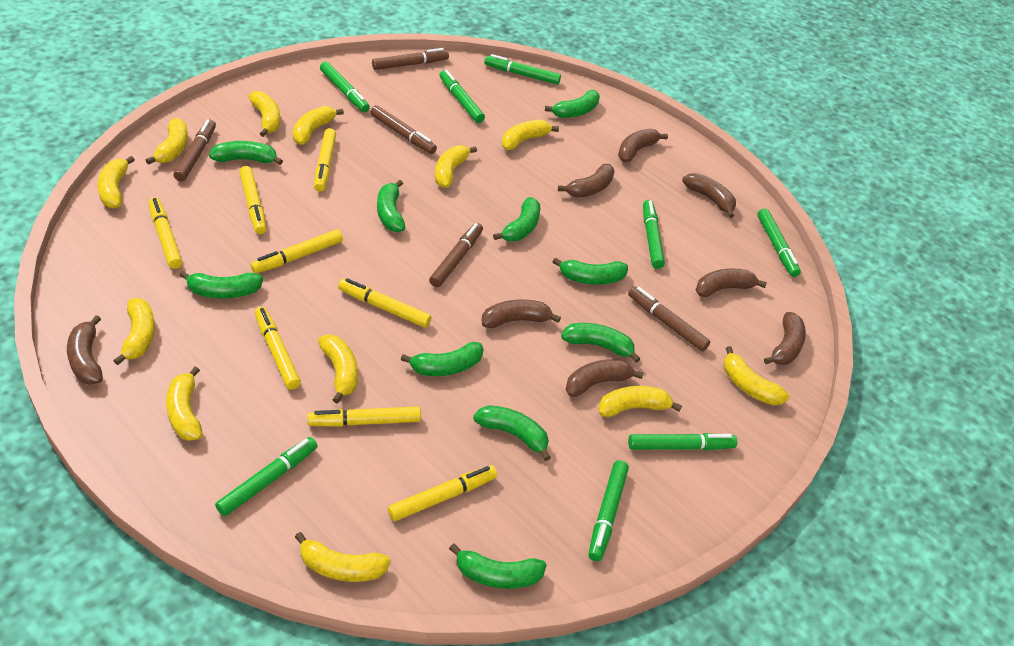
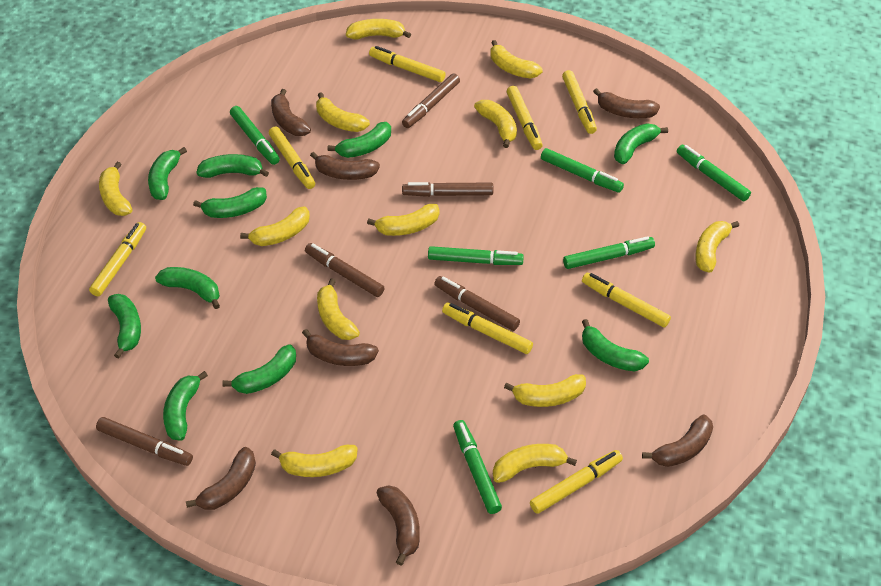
brown banana: [67,315,103,385] [482,299,561,328] [558,164,615,198] [565,359,643,397] [618,129,668,162] [682,173,736,218] [696,268,767,297] [764,312,806,365] = 8 -> [186,447,256,510] [271,89,311,136] [302,329,379,366] [310,152,380,180] [377,485,420,565] [593,88,660,118] [642,415,713,467] = 7
green marker: [215,437,318,516] [320,62,370,112] [440,70,485,123] [484,54,561,85] [588,460,629,561] [628,433,737,450] [643,200,665,269] [757,208,801,277] = 8 -> [230,106,280,165] [428,246,524,265] [453,420,502,514] [541,148,624,193] [563,236,655,269] [677,145,751,201] = 6

